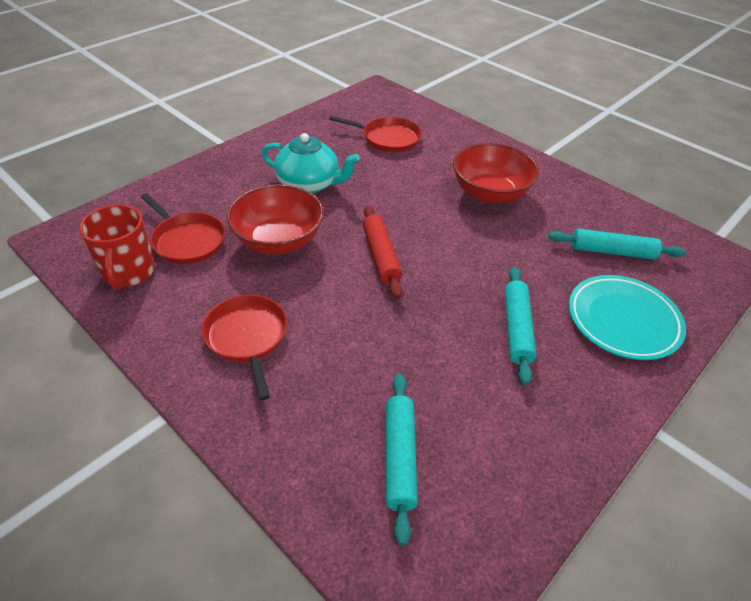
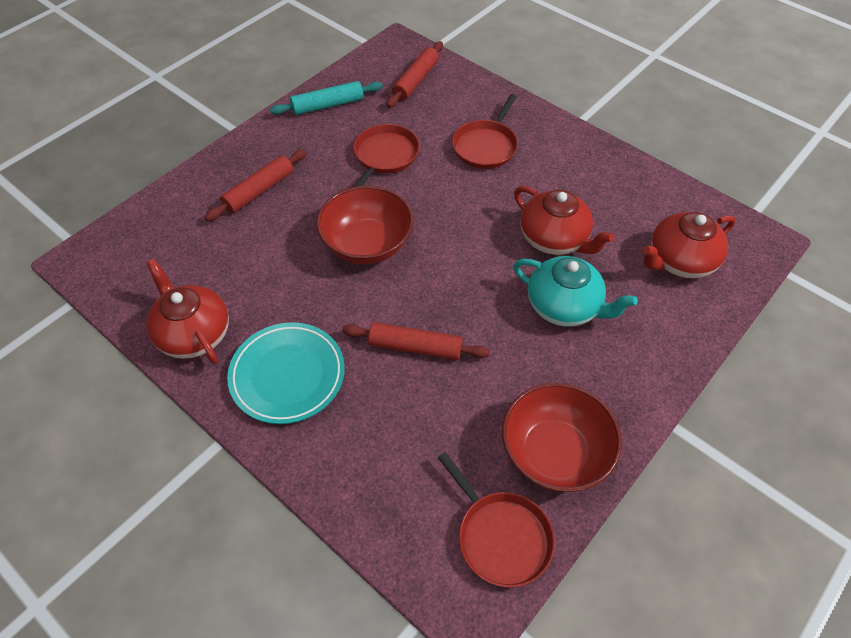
red mug: [79,204,155,290] = 1 -> none = 0
red rolling pin: [363,205,402,298] = 1 -> [205,149,307,221] [342,322,490,360] [387,41,443,108] = 3
red teapot: none = 0 -> [146,259,229,364] [514,186,614,255] [642,212,736,279] = 3
turquoise rolling pin: [386,373,418,546] [505,267,536,385] [548,229,686,260] = 3 -> [270,81,383,115] = 1

